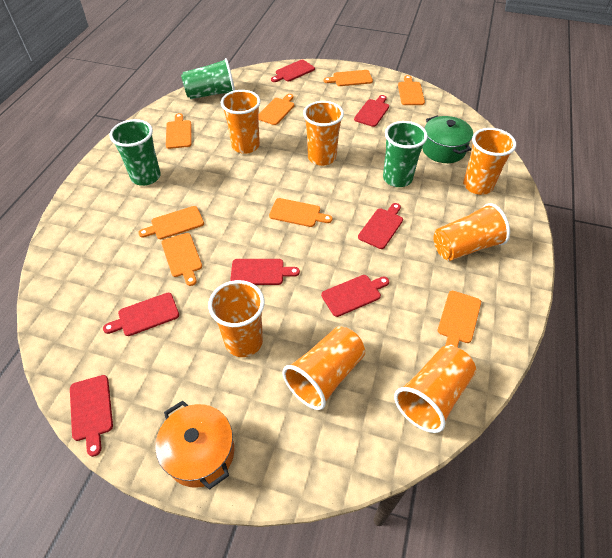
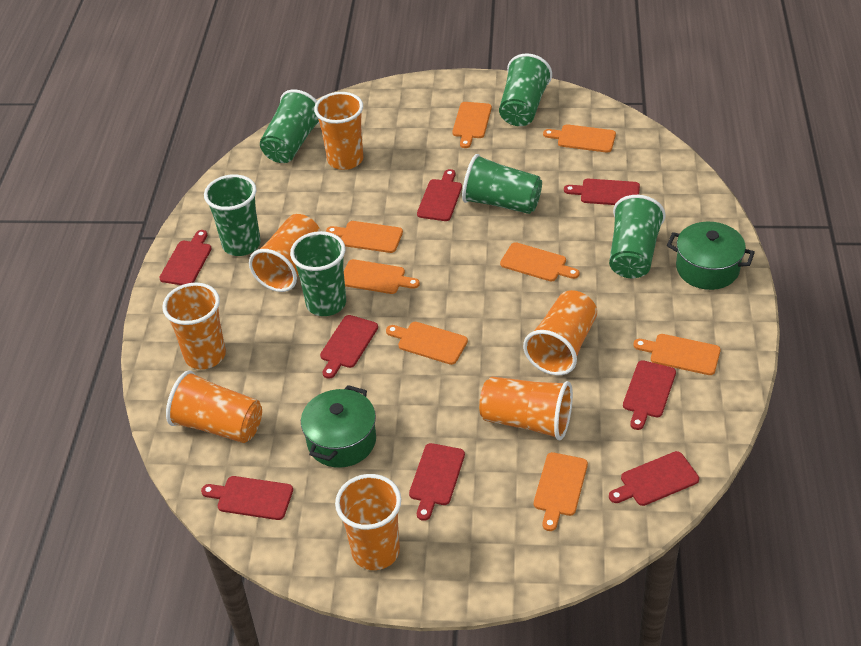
green cup: [110,119,161,186] [181,58,235,99] [383,121,428,187] = 3 -> [204,174,261,256] [260,89,319,163] [290,231,346,316] [462,154,542,214] [499,53,552,126] [609,195,666,278] = 6
green pot: [422,115,473,163] = 1 -> [301,385,376,468] [667,222,755,290] = 2
orange pot: [155,400,234,490] = 1 -> none = 0
red cutting board: [70,375,113,457] [103,293,179,336] [230,259,300,285] [271,60,315,82] [321,275,389,317] [354,95,389,127] [358,203,403,249] = 7 -> [159,230,212,285] [201,476,293,520] [320,315,378,379] [409,443,465,521] [417,169,462,221] [564,179,640,205] [609,451,699,506] [623,360,676,430] = 8

